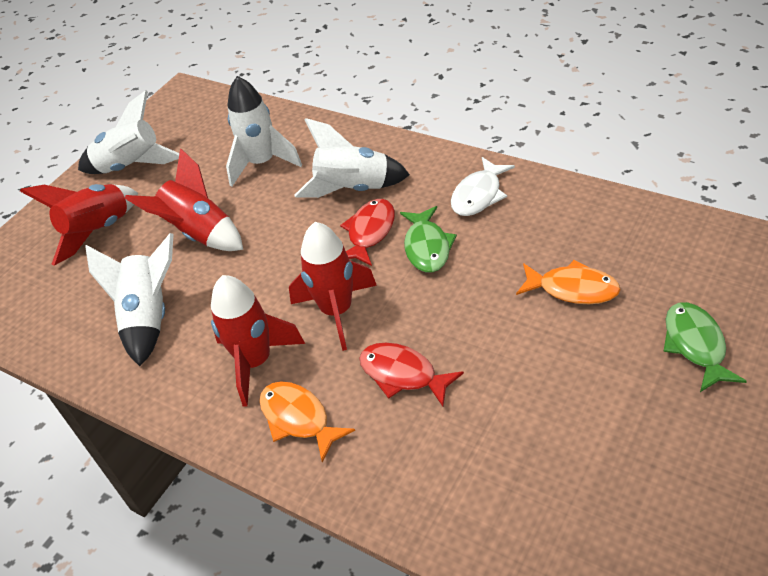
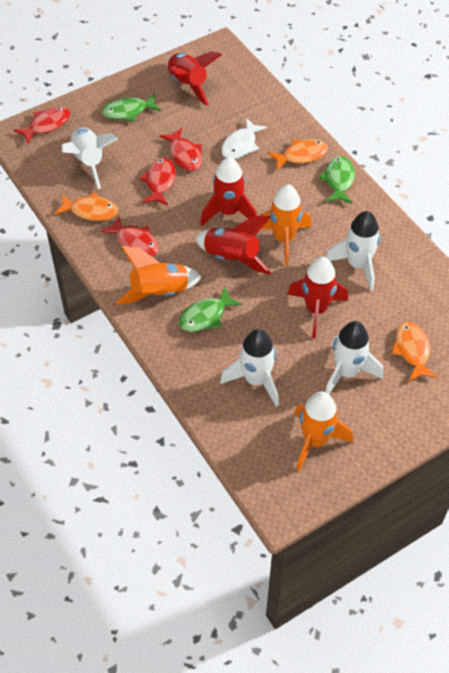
green fish: [400,206,457,273] [663,302,747,392] = 2 -> [102,94,161,122] [179,287,242,332] [319,156,355,204] = 3
orange fish: [259,382,355,462] [516,260,621,304] = 2 -> [55,192,118,221] [268,139,328,171] [392,322,438,381] = 3
orange rocket: none = 0 -> [116,246,202,305] [259,184,312,266] [295,392,353,471] = 3
red fish: [340,199,395,266] [359,343,464,407] = 2 -> [14,107,70,144] [101,216,159,256] [139,158,176,205] [159,128,202,171] = 4

